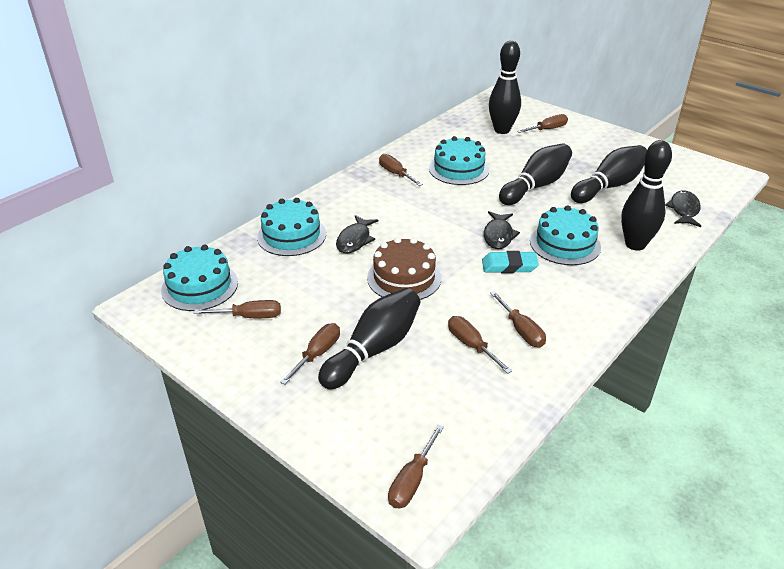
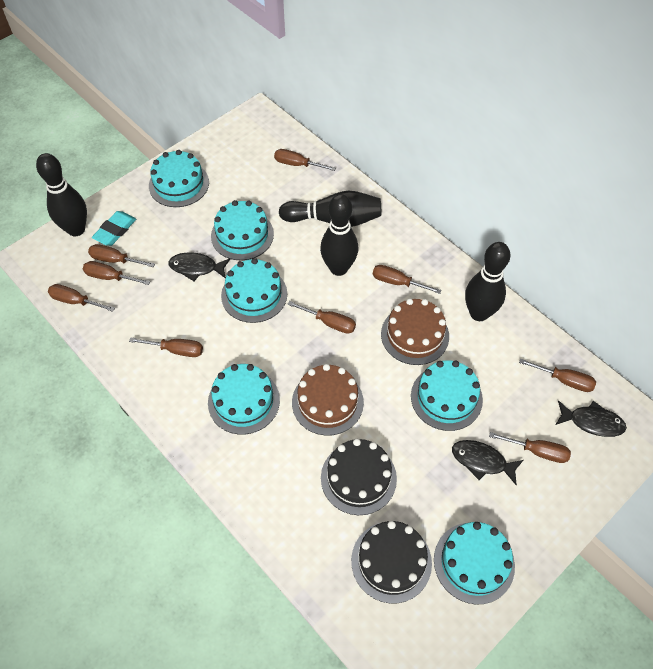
black bowling pin: [318,288,420,389] [489,41,521,134] [499,143,572,205] [571,145,647,203] [621,140,672,251] = 5 -> [36,153,87,236] [279,191,381,227] [320,194,358,276] [465,242,510,321] = 4
black cake: none = 0 -> [321,439,397,515] [351,521,432,603] = 2
brown cake: [367,237,441,300] = 1 -> [292,364,364,436] [381,299,449,365] = 2
brown screwdriver: [194,300,281,318] [280,323,340,385] [379,154,423,186] [388,425,444,508] [448,316,512,374] [490,291,546,347] [517,114,568,133] = 7 -> [48,284,115,312] [83,261,150,285] [88,244,155,267] [129,337,203,357] [274,149,336,171] [287,301,356,334] [373,265,441,294] [489,432,571,463] [519,359,596,392] = 9
turquoise cake: [161,245,238,311] [257,198,326,256] [429,136,489,185] [530,205,601,265] = 4 -> [149,150,209,207] [208,364,280,434] [211,200,274,260] [221,258,287,323] [411,360,483,431] [434,522,515,604] = 6

